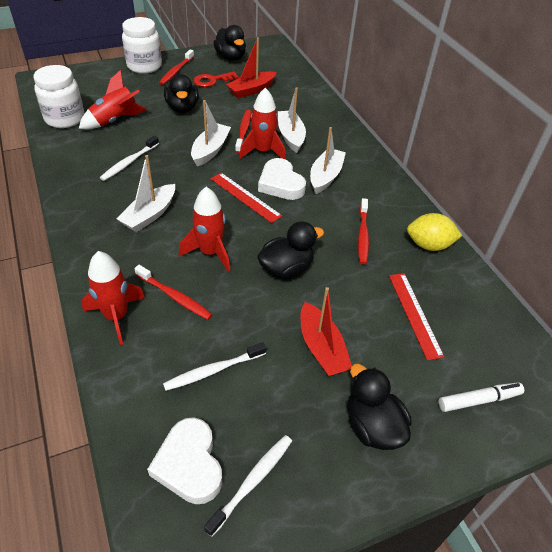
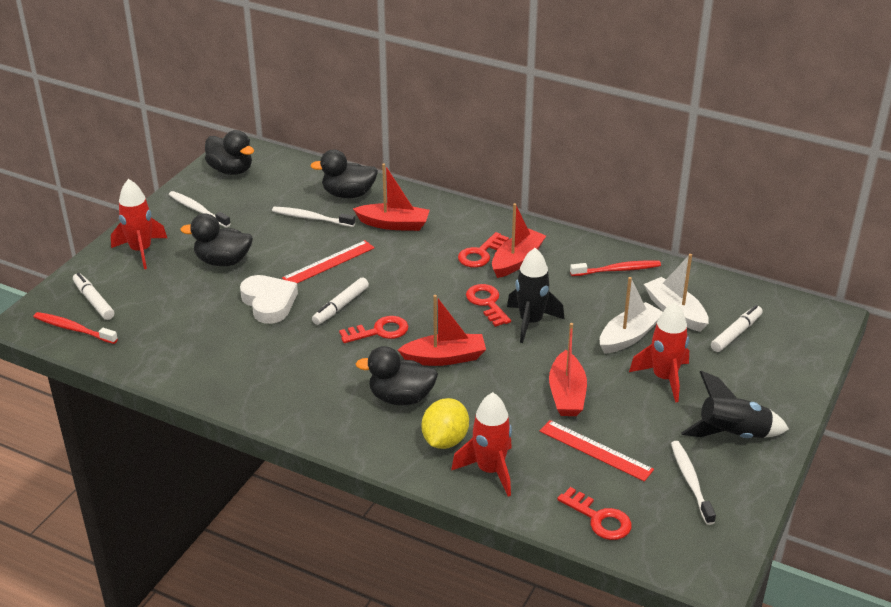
black rocket: none = 0 -> [507,248,564,343] [681,371,789,438] = 2
red boat: [226,38,276,98] [301,287,352,376] = 2 -> [353,163,430,231] [398,295,486,366] [492,203,546,278] [549,323,587,416] = 4
red key: [194,71,239,87] = 1 -> [339,316,409,343] [458,232,509,268] [466,284,511,327] [557,487,632,540] = 4
red rocket: [79,70,147,129] [81,251,145,345] [179,187,230,272] [239,88,286,160] = 4 -> [111,179,167,269] [451,392,512,496] [629,302,689,403] = 3
red toothbrush: [134,265,213,320] [159,50,194,85] [235,110,251,153] [358,198,369,264] = 4 -> [34,312,118,344] [570,260,661,276] = 2
white boat: [117,155,175,232] [191,100,231,166] [278,87,306,153] [310,127,346,194] = 4 -> [600,277,663,354] [644,254,709,332] = 2
white heart: [147,417,222,504] [258,158,306,200] = 2 -> [240,275,298,324] = 1
white jar: [33,65,84,128] [122,17,162,74] = 2 -> none = 0
white marker: [439,382,524,412] = 1 -> [73,273,114,320] [312,277,369,325] [711,305,763,352] = 3

